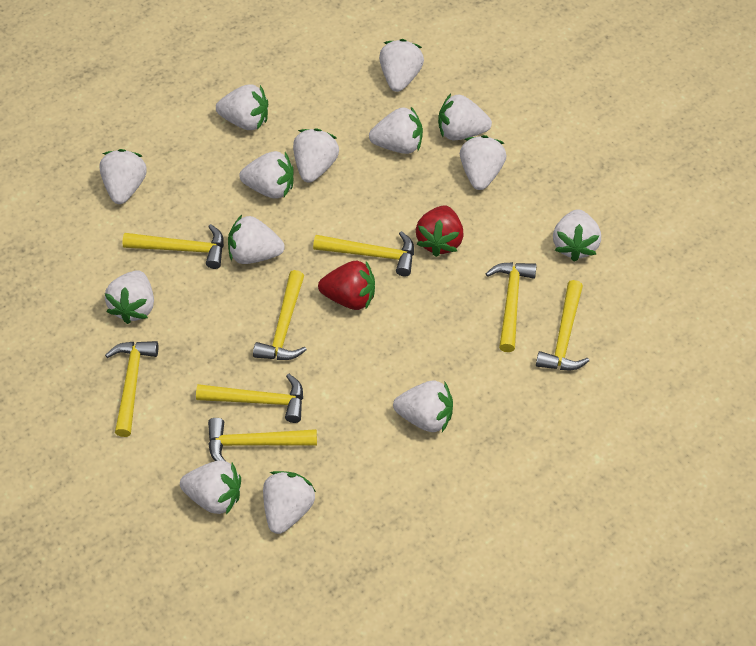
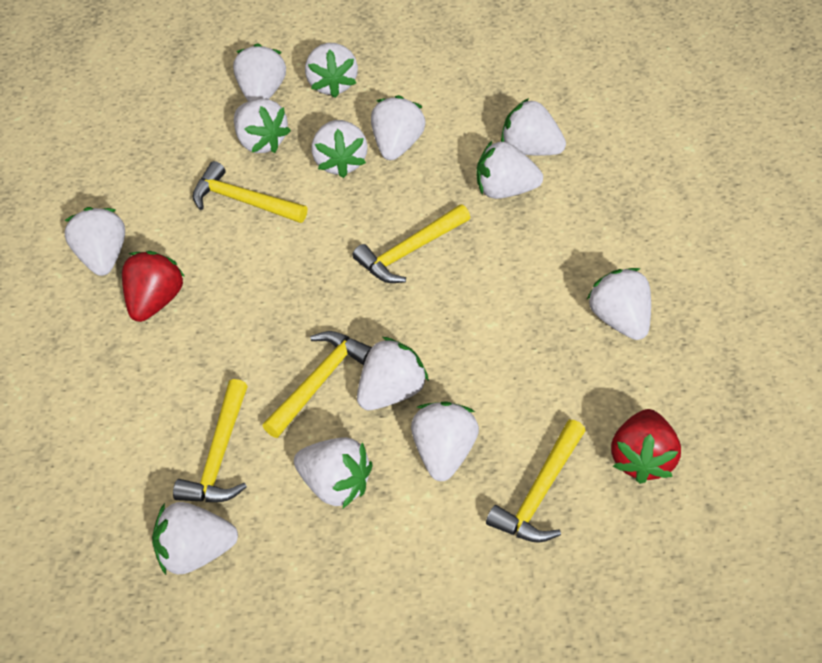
white strawberry: [99,149,147,204] [105,270,154,324] [180,460,241,515] [216,84,268,130] [228,215,285,264] [239,151,294,199] [263,471,316,534] [293,128,339,183] [369,107,423,154] [379,39,424,92] [393,381,453,432] [438,94,492,140] [460,135,507,190] [553,209,601,262] = 14 -> [64,207,125,276] [152,502,238,575] [233,43,286,102] [234,99,291,153] [294,437,373,508] [305,43,358,98] [311,120,368,178] [357,337,429,410] [371,95,426,160] [411,401,479,481] [476,141,543,199] [501,98,566,156] [586,268,651,340] = 13
yellow hammer: [105,341,158,437] [122,224,224,269] [196,373,303,423] [208,418,317,461] [253,270,307,360] [313,231,414,276] [486,262,537,352] [536,280,589,370] = 8 -> [173,379,248,502] [192,161,307,223] [262,331,372,438] [352,204,470,283] [486,420,586,543] = 5

